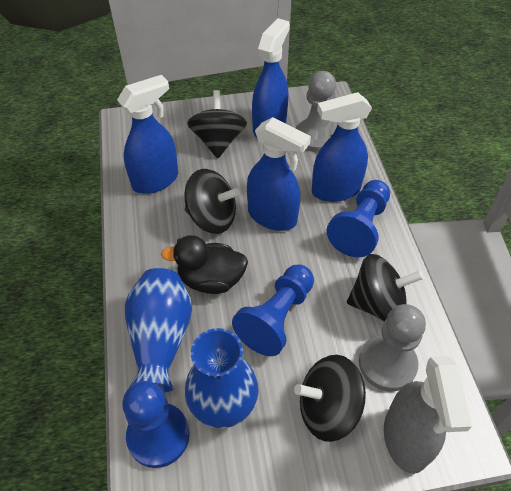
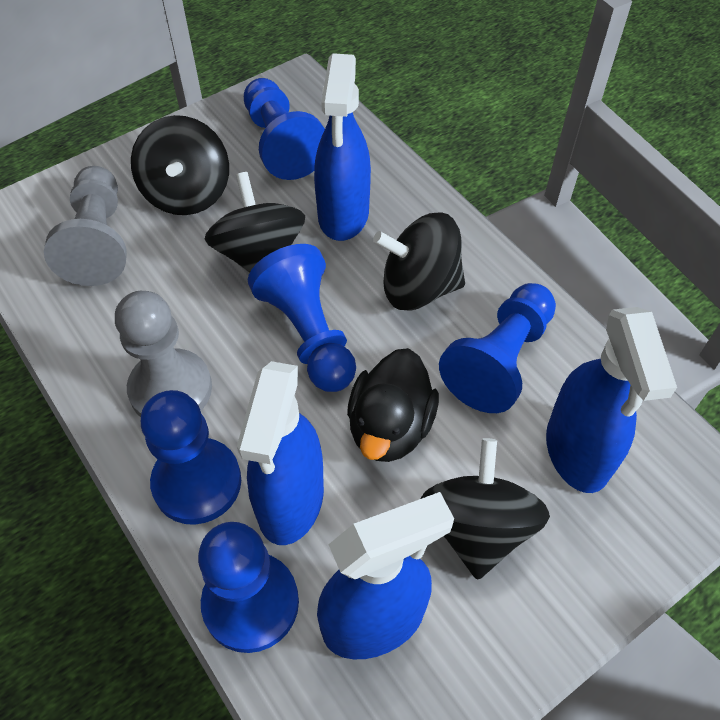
blue pawn: [122,381,189,468] [232,265,314,356] [327,180,390,257] = 3 -> [141,390,241,525] [198,522,299,653] [244,78,325,180] [248,244,356,392] [439,283,556,413] = 5
blue vase: [125,268,192,393] [185,328,259,429] = 2 -> none = 0
grey spray bottle: [384,356,472,474] = 1 -> none = 0

